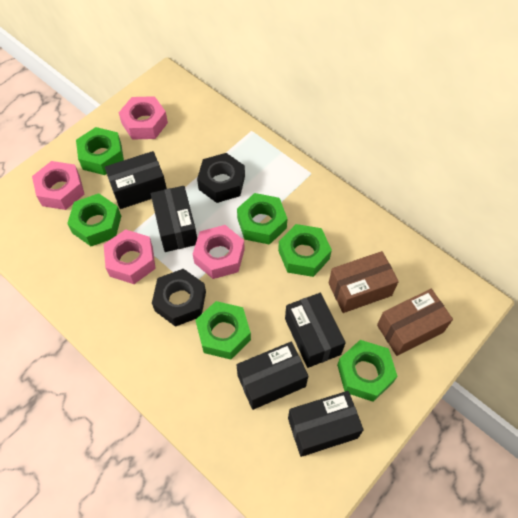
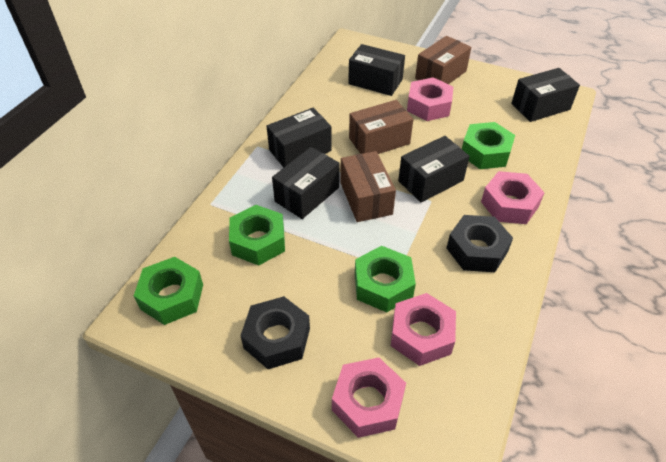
brown box: [329,251,399,313] [377,289,453,356] = 2 -> [340,151,396,222] [349,100,413,154] [415,36,471,84] = 3
green nut: [67,193,121,246] [76,127,124,175] [196,301,251,359] [237,193,287,245] [278,224,332,277] [337,340,397,402] = 6 -> [134,257,203,325] [229,205,285,265] [355,246,416,312] [462,122,515,169] = 4

